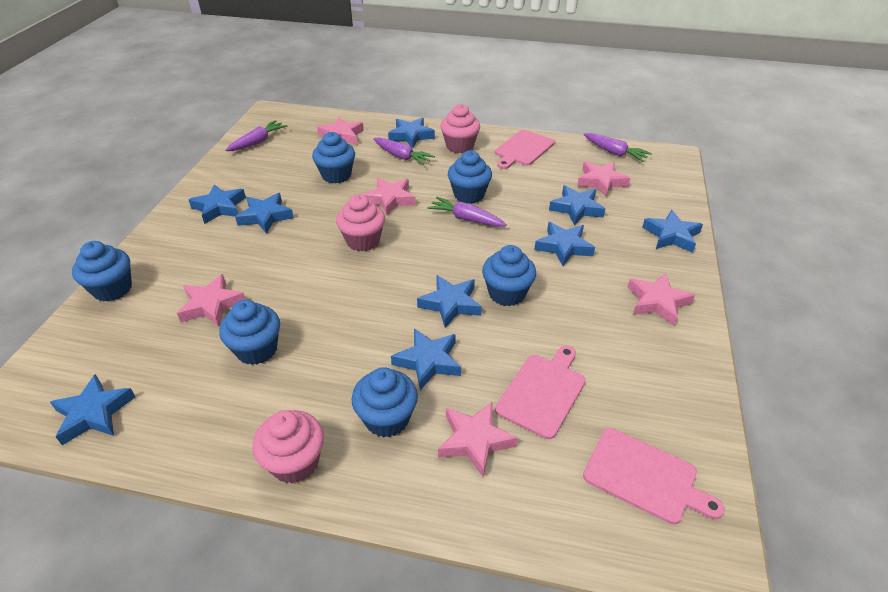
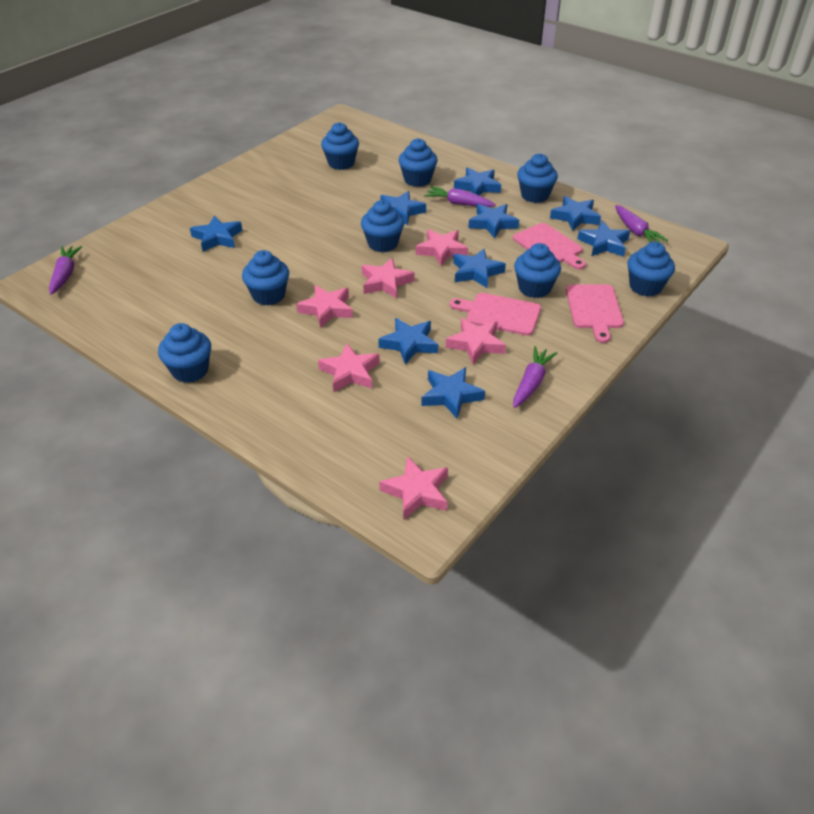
blue cupcake: [72,241,132,302] [219,300,280,365] [312,132,355,183] [352,367,418,438] [448,151,492,204] [482,245,536,306] = 6 -> [158,323,211,383] [242,250,289,306] [321,122,359,170] [361,200,404,252] [398,138,437,187] [514,243,561,298] [517,153,558,203] [628,242,675,297] = 8
pink cupcake: [252,410,324,484] [336,194,385,251] [440,104,480,153] = 3 -> none = 0

